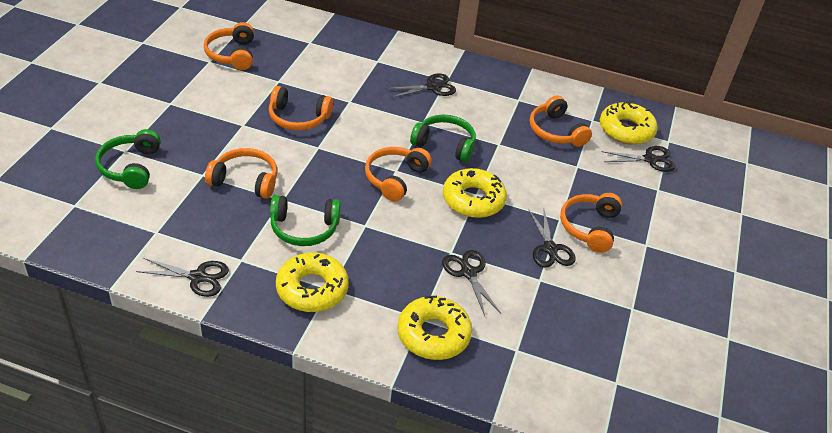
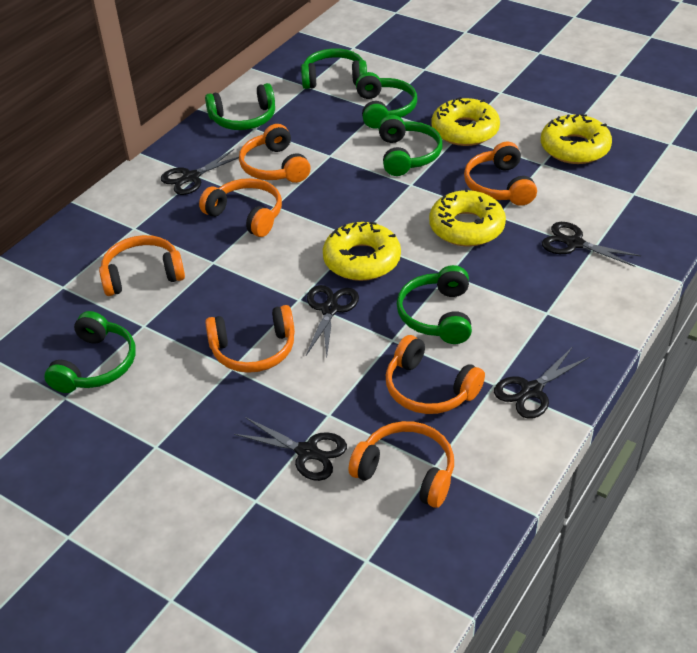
green headphones: [95,129,161,189] [270,195,341,246] [410,115,476,162] = 3 -> [44,311,136,393] [205,83,275,130] [301,48,367,89] [356,72,417,129] [378,115,442,176] [397,265,472,344] = 6
orange headphones: [204,22,254,70] [205,148,277,199] [269,86,333,130] [365,147,432,202] [530,95,592,147] [560,193,622,253] = 6 -> [99,235,185,296] [199,178,282,237] [205,305,295,373] [239,124,311,183] [348,421,454,508] [386,335,485,414] [464,142,537,206] = 7

